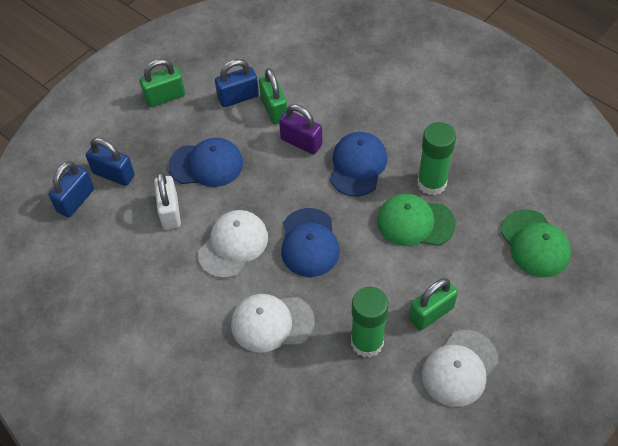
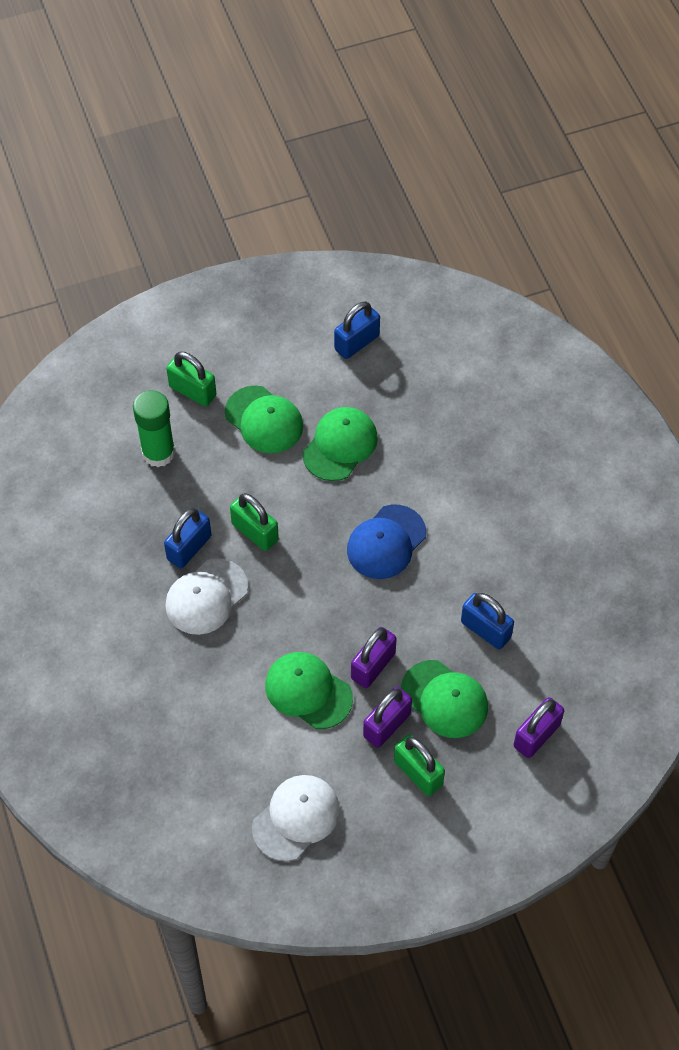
blue cap: [168,138,243,187] [281,208,340,277] [330,132,387,197] = 3 -> [347,505,426,579] = 1
green cap: [377,193,456,246] [500,210,571,277] = 2 -> [225,386,303,453] [265,652,353,729] [303,407,378,481] [401,660,488,738] = 4
green glue stick: [351,286,389,357] [417,122,456,195] = 2 -> [133,390,175,467] = 1
purple padlock: [279,104,322,154] = 1 -> [351,627,397,688] [363,687,412,748] [514,697,564,758] = 3
white cap: [198,210,268,278] [231,294,315,353] [422,330,498,407] = 3 -> [165,558,248,635] [252,775,340,862] = 2
white padlock: [154,172,181,230] = 1 -> none = 0

